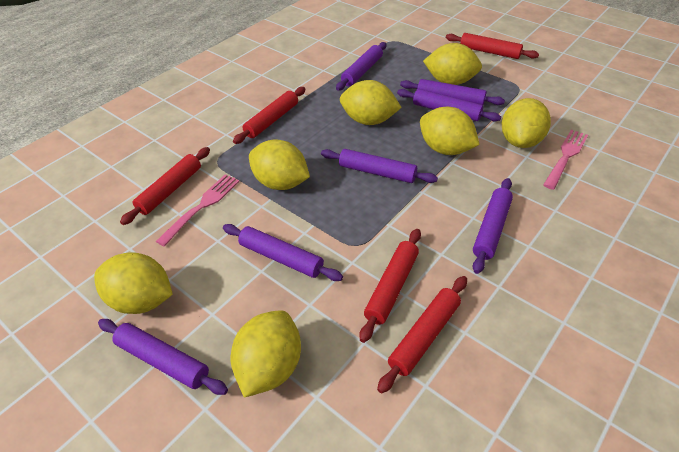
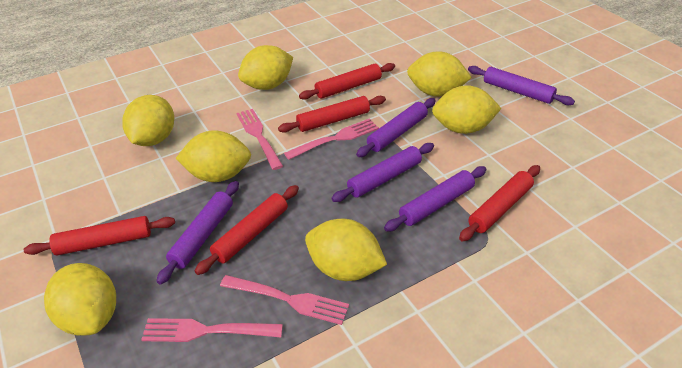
pink fork: [156,174,240,247] [543,130,588,190] = 2 -> [141,318,283,342] [220,275,349,325] [236,109,283,170] [284,118,379,160] = 4
purple rolling pin: [98,319,228,395] [223,224,343,281] [321,149,438,183] [336,42,386,91] [397,89,501,121] [400,79,505,105] [473,178,513,274] = 7 -> [156,181,239,285] [331,143,434,202] [356,98,436,157] [384,166,487,231] [468,66,575,105] = 5

